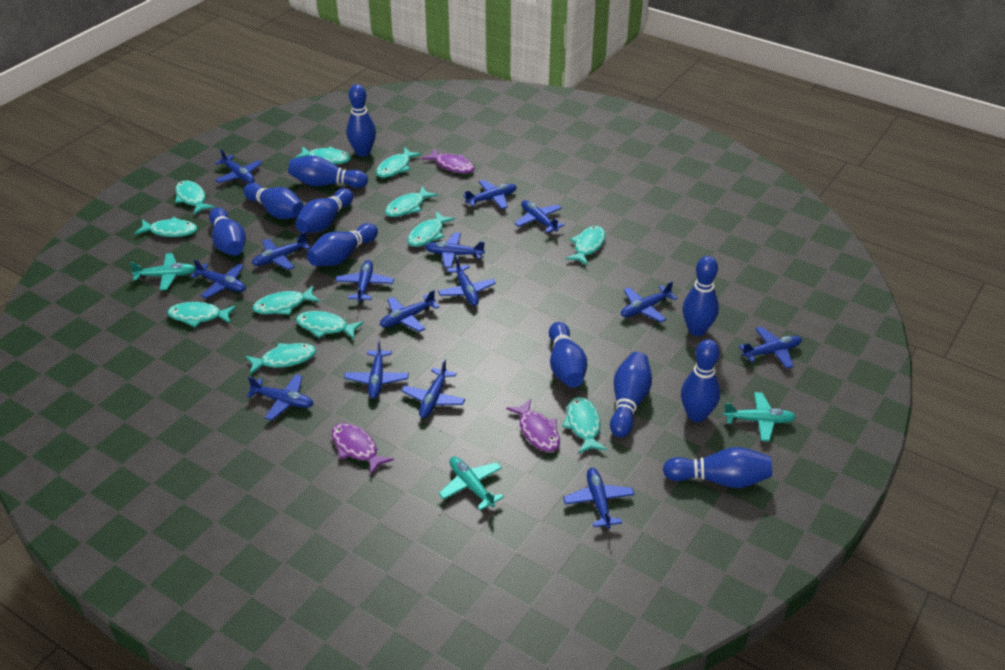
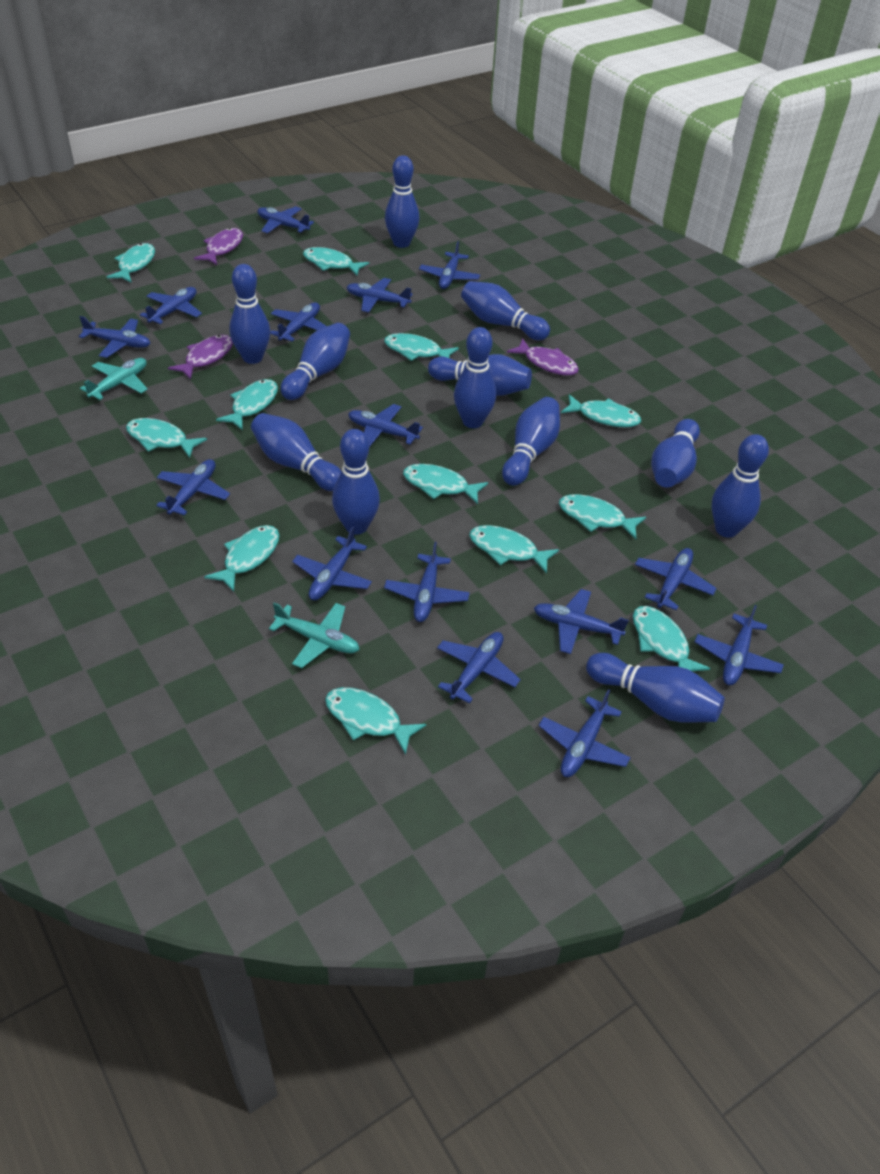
blue bowling pin: [209,208,246,256] [243,183,304,219] [288,156,368,188] [295,188,353,233] [307,223,378,266] [346,84,376,157] [549,322,587,388] [610,352,652,437] [663,447,772,488] [681,339,720,422] [683,256,719,336] = 11 -> [229,264,270,364] [251,413,341,491] [281,323,350,400] [332,429,380,535] [385,155,420,248] [428,354,532,396] [454,327,496,428] [461,281,550,340] [502,397,560,486] [586,653,725,723] [651,419,700,487] [711,434,769,538] = 12
turquoise plane: [129,253,196,290] [439,457,504,510] [723,392,796,441] = 3 -> [80,358,148,400] [269,602,360,668] = 2

